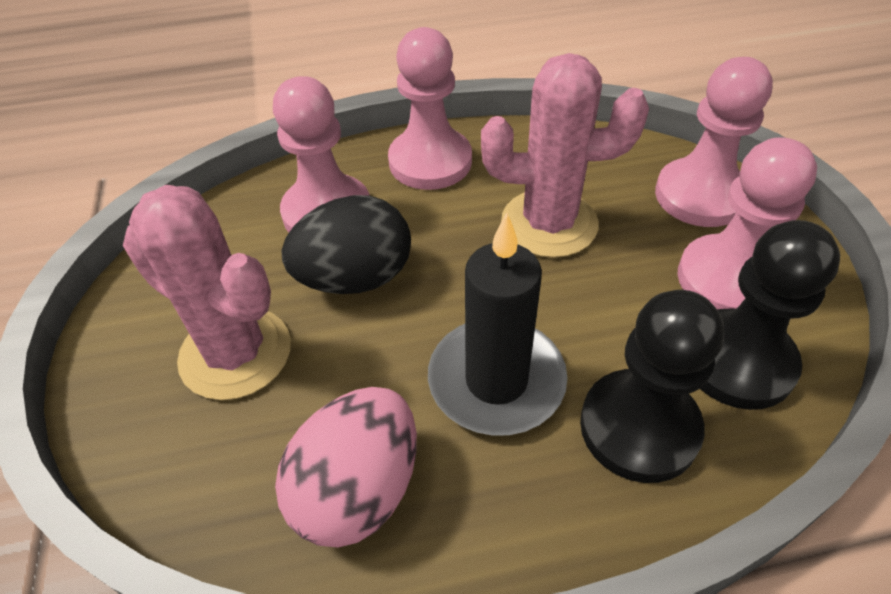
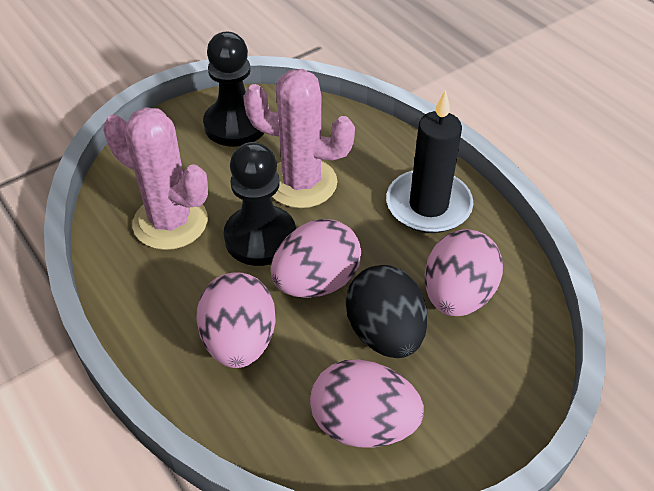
pink egg: [275,387,417,548] = 1 -> [196,272,276,368] [271,219,361,298] [310,359,424,448] [425,229,503,316] = 4
pink pawn: [273,76,369,232] [388,27,472,190] [655,57,773,227] [678,137,817,310] = 4 -> none = 0

